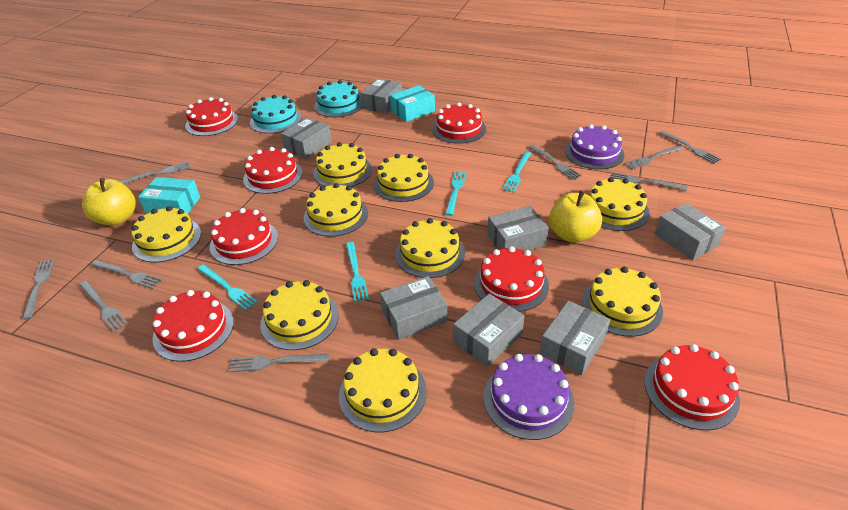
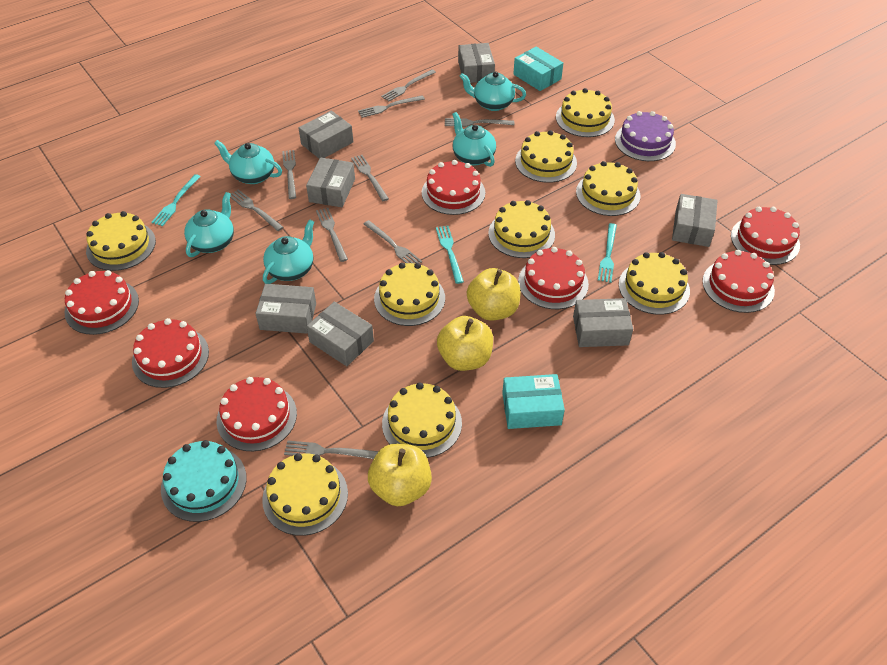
purple cake: [483,354,574,440] [565,124,624,170] = 2 -> [615,111,676,161] = 1
turquoise cake: [250,95,302,134] [314,80,363,117] = 2 -> [161,440,246,522] = 1
turquoise fork: [198,264,258,310] [346,242,369,302] [446,171,467,216] [503,151,531,192] = 4 -> [151,174,201,226] [436,226,464,284] [598,223,617,283] = 3
turquoise teapot: none = 0 -> [184,192,234,257] [214,140,282,184] [263,219,314,284] [452,112,496,167] [459,71,526,111] = 5
yellow apple: [82,178,136,226] [549,190,602,243] = 2 -> [368,444,432,506] [437,316,493,371] [467,268,520,321] = 3

